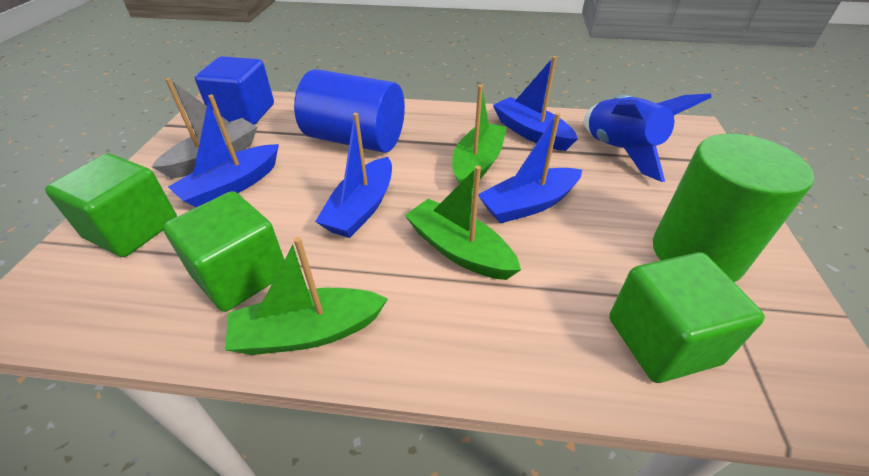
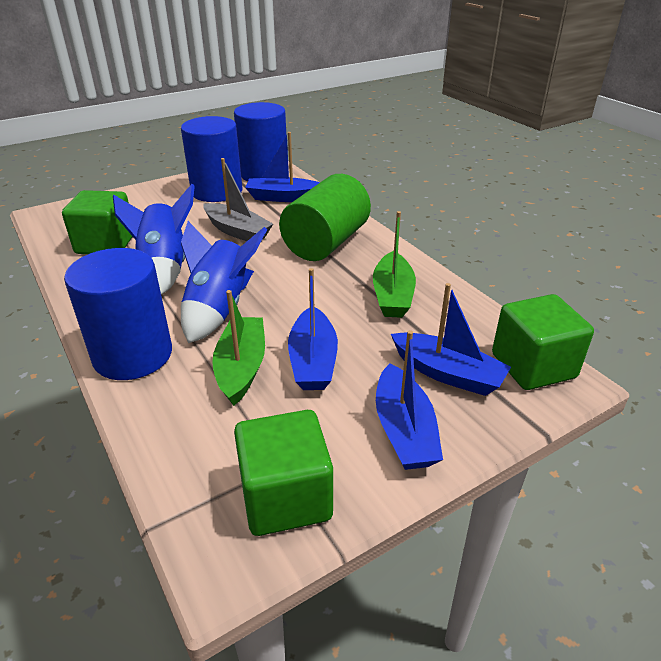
blue cube: [195,56,274,125] = 1 -> none = 0
blue cylinder: [294,69,405,153] = 1 -> [64,248,172,380] [181,116,242,202] [234,102,286,181] = 3
blue rocket: [584,94,712,182] = 1 -> [113,184,195,295] [181,221,267,343] = 2
green boat: [225,237,388,355] [405,166,521,280] [452,85,507,185] = 3 -> [212,290,265,406] [373,211,416,318] = 2

